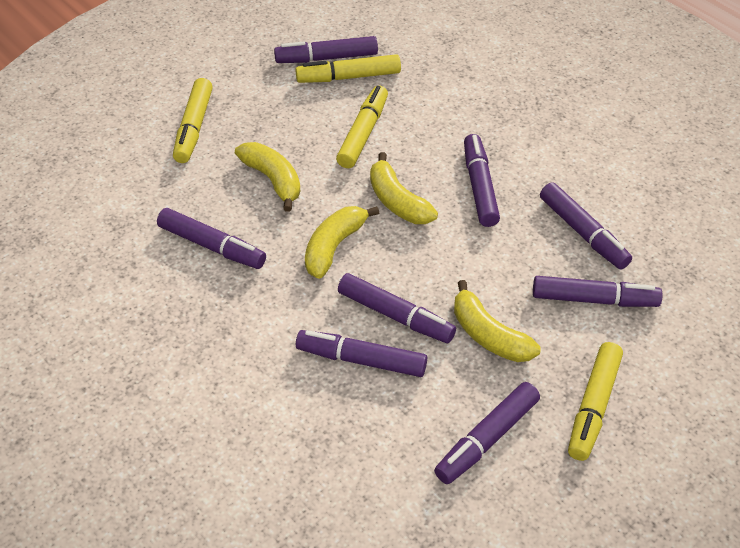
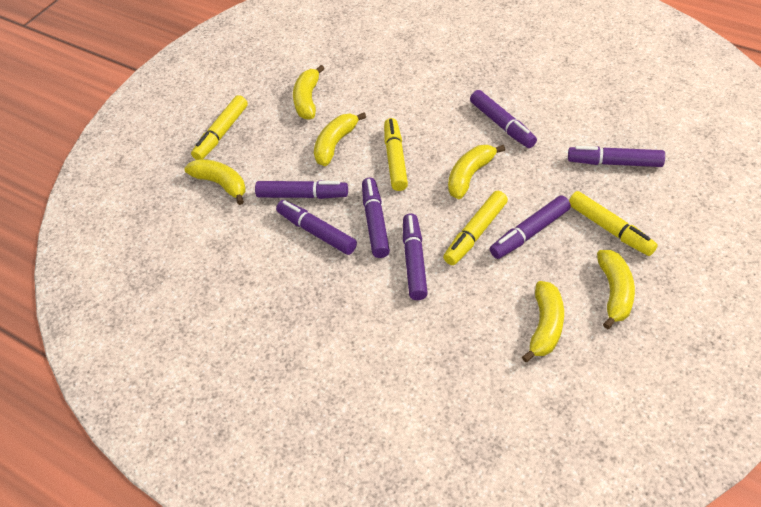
purple marker: [157,208,266,269] [274,36,378,63] [296,330,427,377] [338,273,456,343] [434,382,540,484] [464,134,500,227] [533,276,663,307] [540,182,632,269] = 8 -> [255,180,348,199] [276,200,357,255] [362,178,390,258] [403,213,428,300] [470,90,537,148] [490,195,571,259] [568,146,665,167] = 7
yellow banana: [235,142,300,212] [305,206,379,279] [370,152,438,224] [454,280,541,362] = 4 -> [185,159,246,205] [293,65,325,119] [314,112,366,166] [448,145,505,199] [522,281,564,362] [597,250,635,329] = 6

